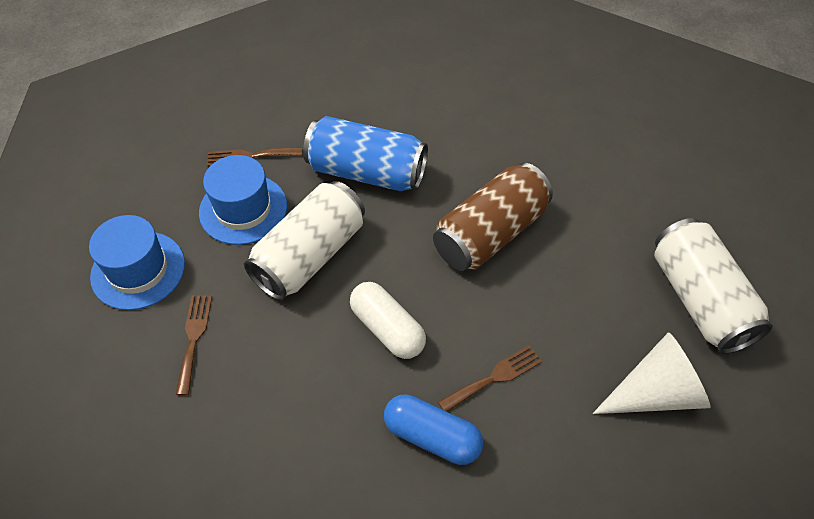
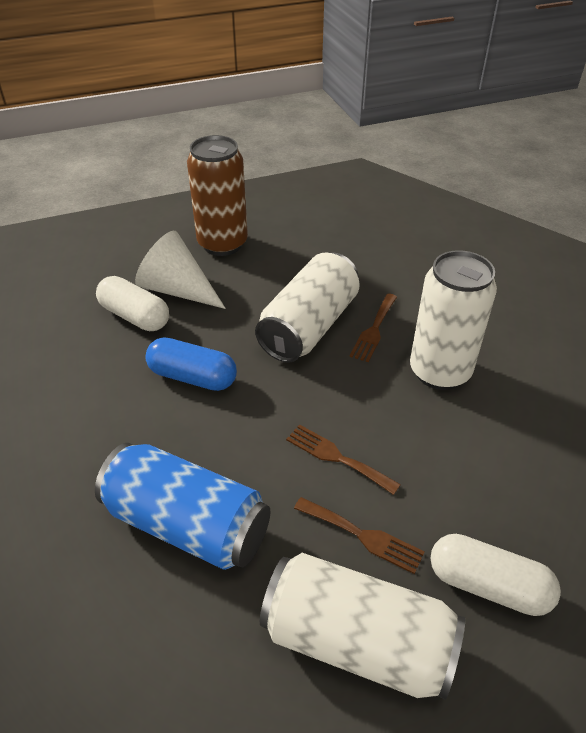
blue hat: [89,215,185,310] [199,155,287,245] = 2 -> none = 0
white can: [244,181,365,300] [654,218,773,354] = 2 -> [255,252,360,362] [260,553,465,700] [410,250,497,390] = 3
white capsule: [350,282,426,359] = 1 -> [96,276,169,331] [430,534,561,616] = 2

